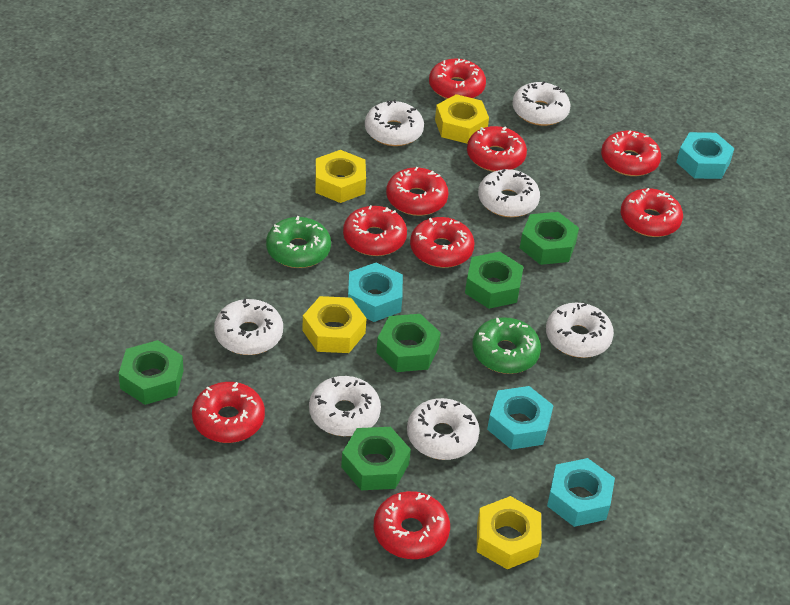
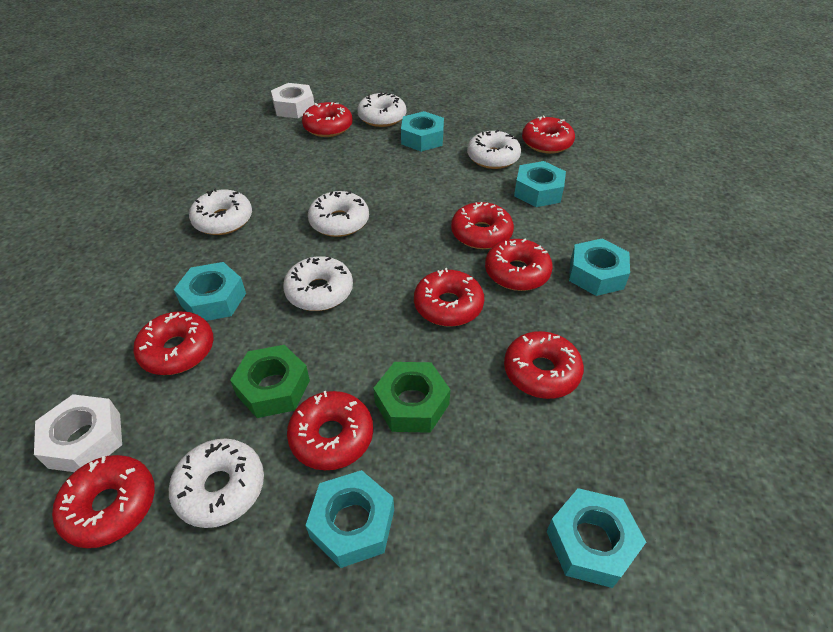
green donut: [266,216,331,268] [472,317,541,374] = 2 -> none = 0
green nut: [119,340,184,405] [341,427,411,490] [376,314,441,372] [465,251,524,309] [520,212,579,265] = 5 -> [230,345,310,418] [373,362,450,433] = 2
turquoise nut: [348,262,403,322] [487,386,554,450] [547,458,615,527] [676,132,735,179] = 4 -> [174,262,246,321] [305,470,394,568] [401,111,444,152] [514,161,566,207] [546,488,646,588] [569,239,630,296] = 6
white donut: [214,299,283,355] [309,376,381,436] [365,99,424,146] [407,398,480,460] [478,169,540,217] [512,82,570,126] [546,303,614,358] = 7 -> [169,438,264,528] [189,189,252,235] [283,256,353,311] [308,191,369,237] [357,92,406,127] [467,130,521,169] = 6
white nut: none = 0 -> [34,394,122,472] [271,83,314,118] = 2
yellow nut: [302,296,367,353] [315,150,366,203] [435,94,489,144] [477,496,542,569] = 4 -> none = 0

